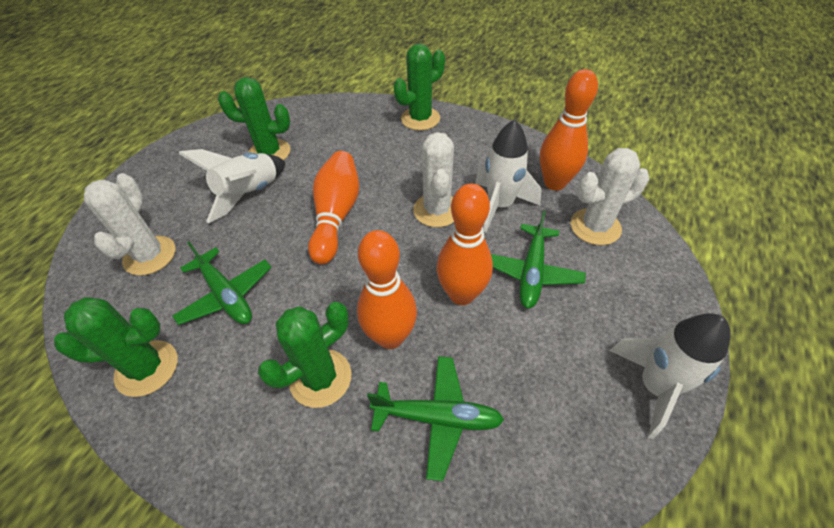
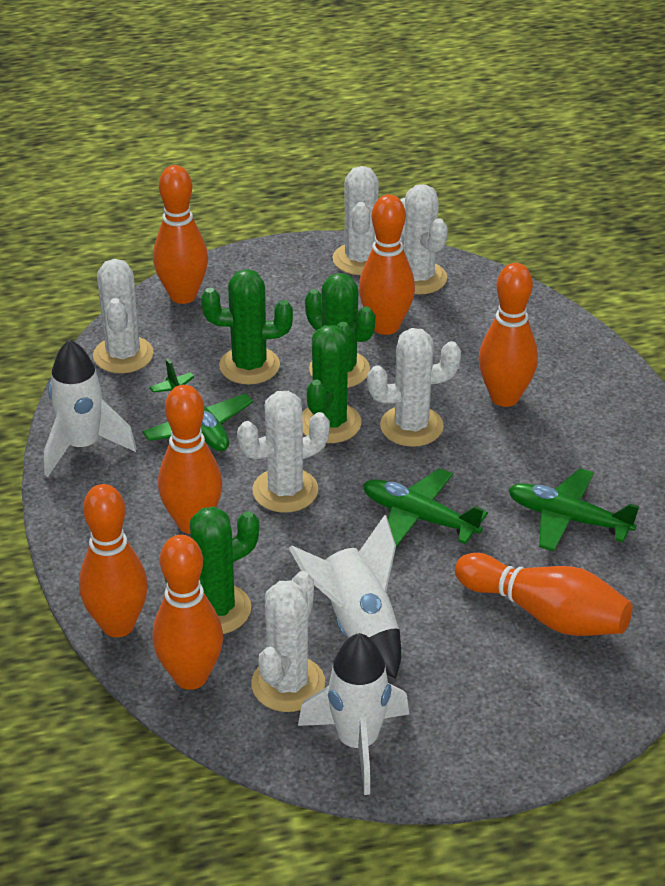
orange bowling pin: [308,151,359,264] [357,230,417,349] [437,184,493,305] [540,69,598,190] = 4 -> [79,484,148,637] [152,535,223,690] [153,165,208,304] [158,385,223,534] [359,194,415,335] [455,553,633,636] [479,263,538,407] = 7
white cactus: [84,173,176,276] [413,132,454,227] [570,148,649,245] = 3 -> [93,259,154,373] [237,391,330,513] [251,571,325,712] [333,166,379,275] [367,328,461,447] [401,184,448,294] = 6

